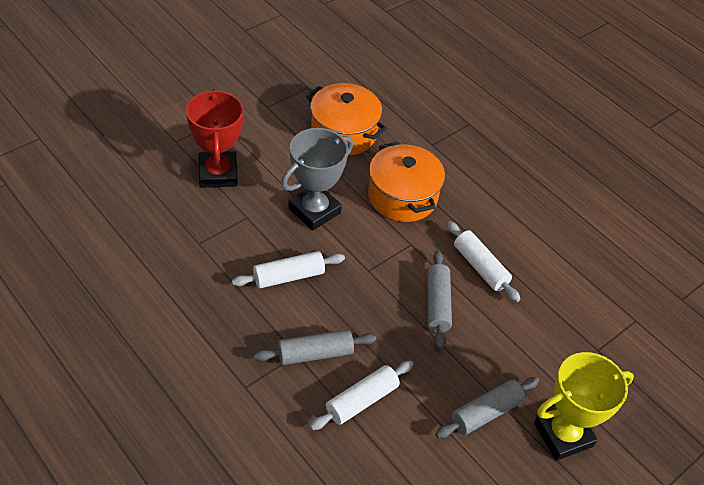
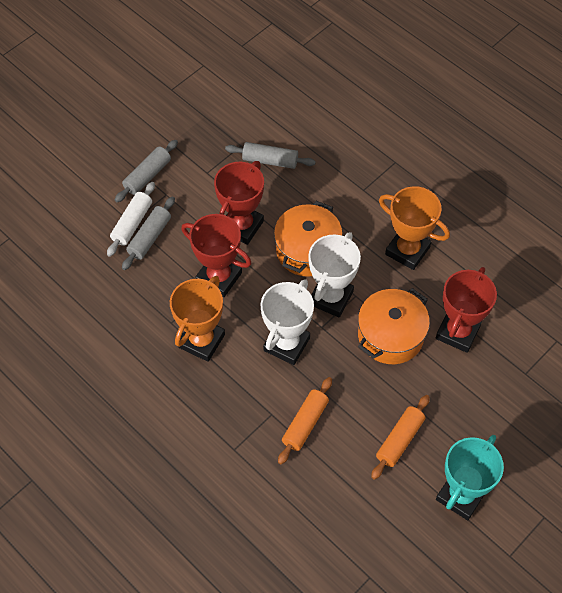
grey trophy: [281,128,353,231] = 1 -> none = 0
orange rolling pin: none = 0 -> [278,377,332,464] [371,395,430,480] = 2
orange trophy: none = 0 -> [170,276,225,362] [379,186,450,270] = 2
red trophy: [186,89,244,188] = 1 -> [181,214,251,297] [214,161,264,245] [436,267,497,353] = 3
turquoise trophy: none = 0 -> [436,435,504,520] = 1
white rolling pin: [232,251,345,288] [310,361,414,430] [447,221,521,302] = 3 -> [107,182,155,257] = 1
white trophy: none = 0 -> [260,279,314,365] [308,232,361,317] = 2
yellow trophy: [534,352,634,461] = 1 -> none = 0

